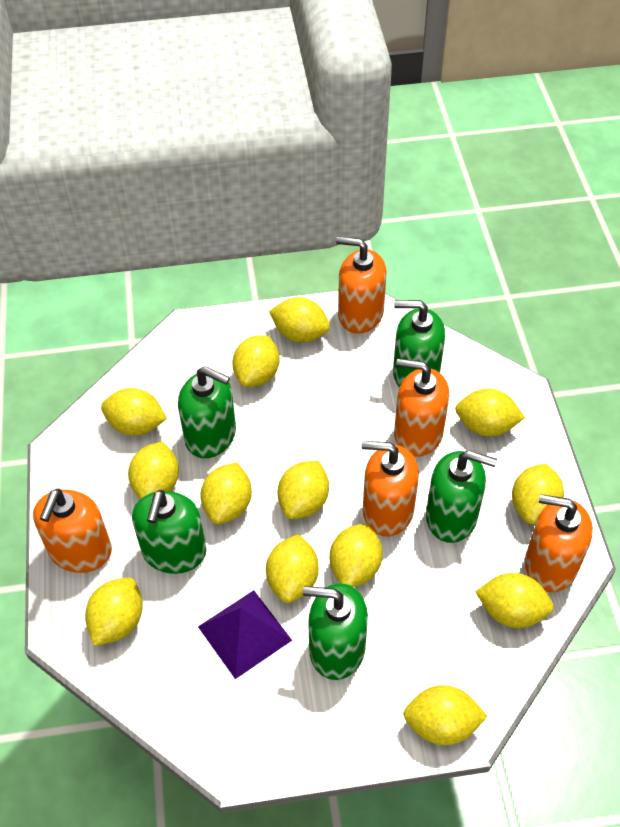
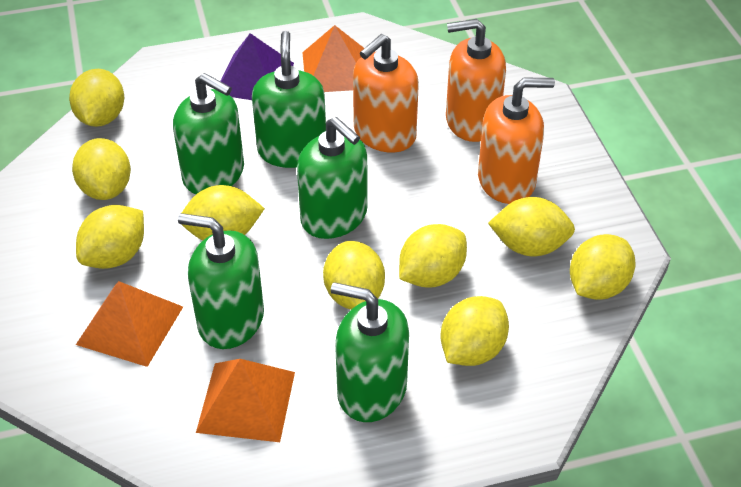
orange pyramid: none = 0 -> [76,281,183,367] [196,359,295,442] [302,25,364,92] = 3
orange soap dispenser: [33,489,112,573] [336,236,386,334] [362,441,419,536] [394,359,449,457] [525,494,593,592] = 5 -> [353,34,419,153] [446,19,506,142] [478,78,555,204] = 3
yellow lemon: [85,577,143,646] [101,388,167,436] [128,441,179,499] [200,463,252,524] [232,336,280,387] [266,534,319,603] [269,297,330,343] [278,461,329,519] [330,523,382,587] [403,685,488,745] [455,388,525,436] [475,573,554,628] [512,464,564,524] = 13 -> [69,69,124,127] [72,138,131,200] [76,205,144,269] [181,185,265,240] [323,241,385,310] [399,224,467,288] [441,296,509,366] [488,197,575,256] [570,234,636,300] = 9

